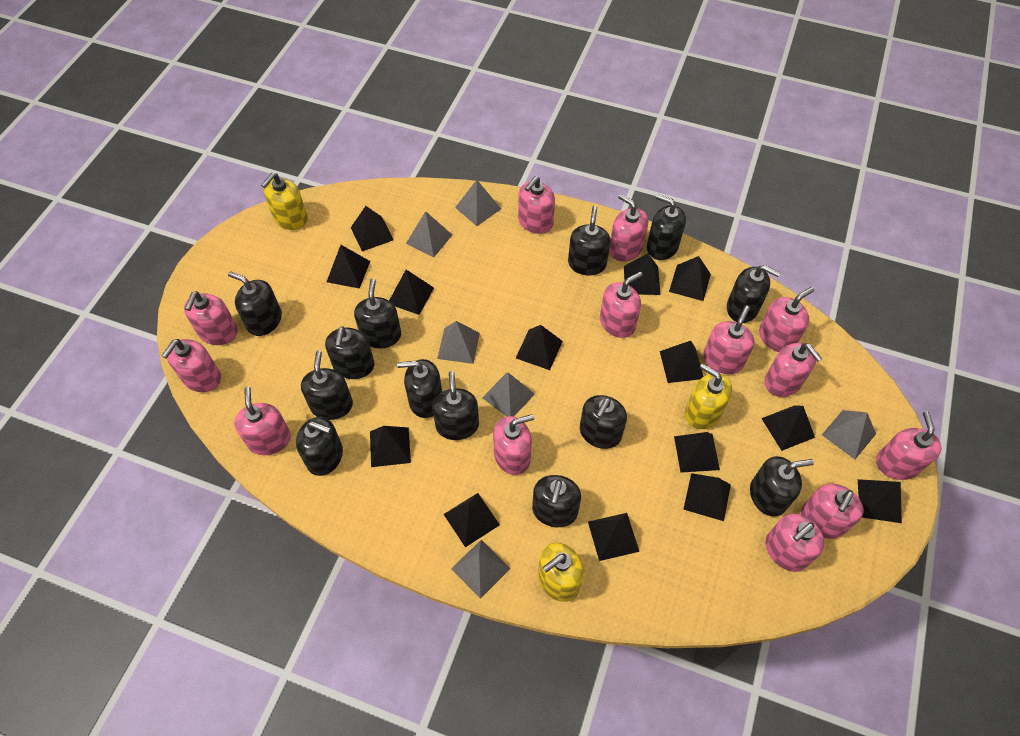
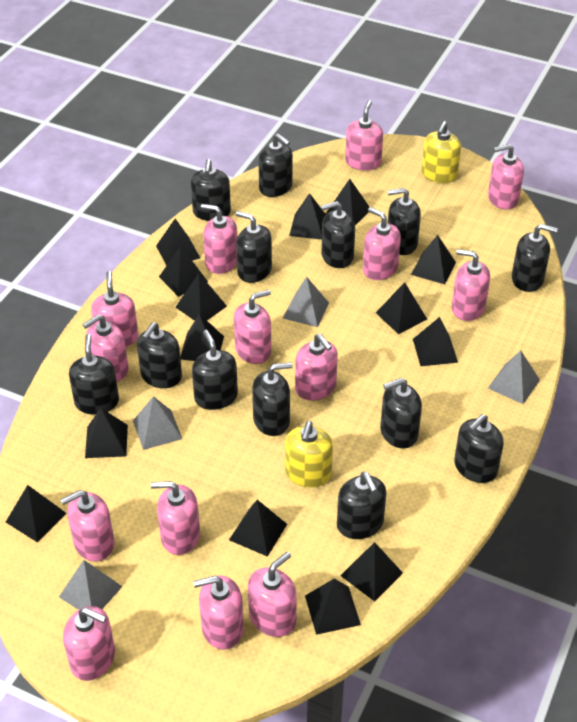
grey pyramid: [406,211,452,258] [437,321,480,364] [451,540,511,599] [455,180,501,226] [482,373,535,417] [822,410,876,459] = 6 -> [59,560,123,610] [133,396,182,450] [283,277,329,327] [488,351,540,404] = 4
pink soap dispenser: [162,339,221,392] [184,291,238,345] [234,387,291,455] [493,414,534,475] [518,176,555,234] [600,272,642,338] [609,194,648,262] [703,306,754,374] [759,287,814,352] [765,343,822,397] [765,514,825,572] [801,484,863,539] [876,411,942,480] = 13 -> [60,490,115,562] [63,606,115,681] [82,314,129,382] [91,271,138,347] [151,481,200,555] [193,576,244,650] [201,204,238,274] [234,290,271,364] [248,552,297,637] [295,334,338,401] [345,100,383,171] [363,207,401,280] [452,249,490,321] [488,144,524,210] = 14
yellow soap dispenser: [261,173,308,230] [538,543,584,602] [685,364,732,429] = 3 -> [285,421,333,487] [421,121,461,183] = 2

